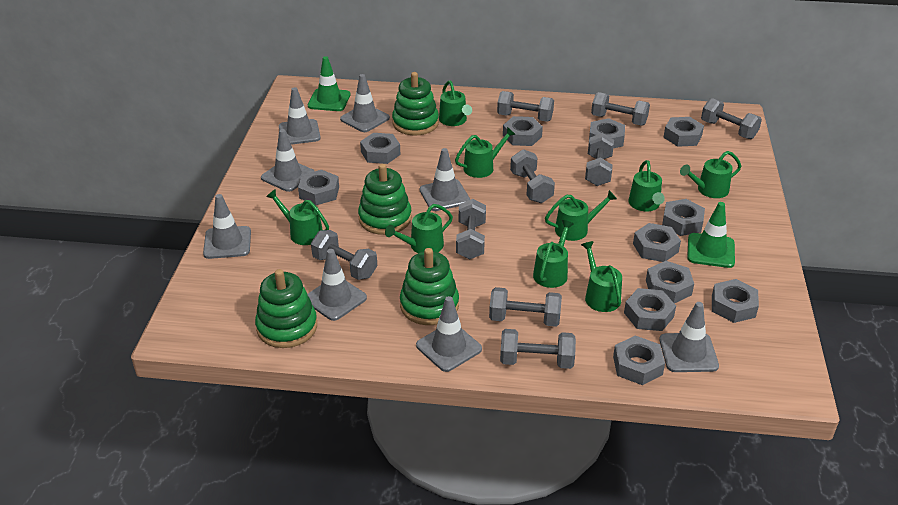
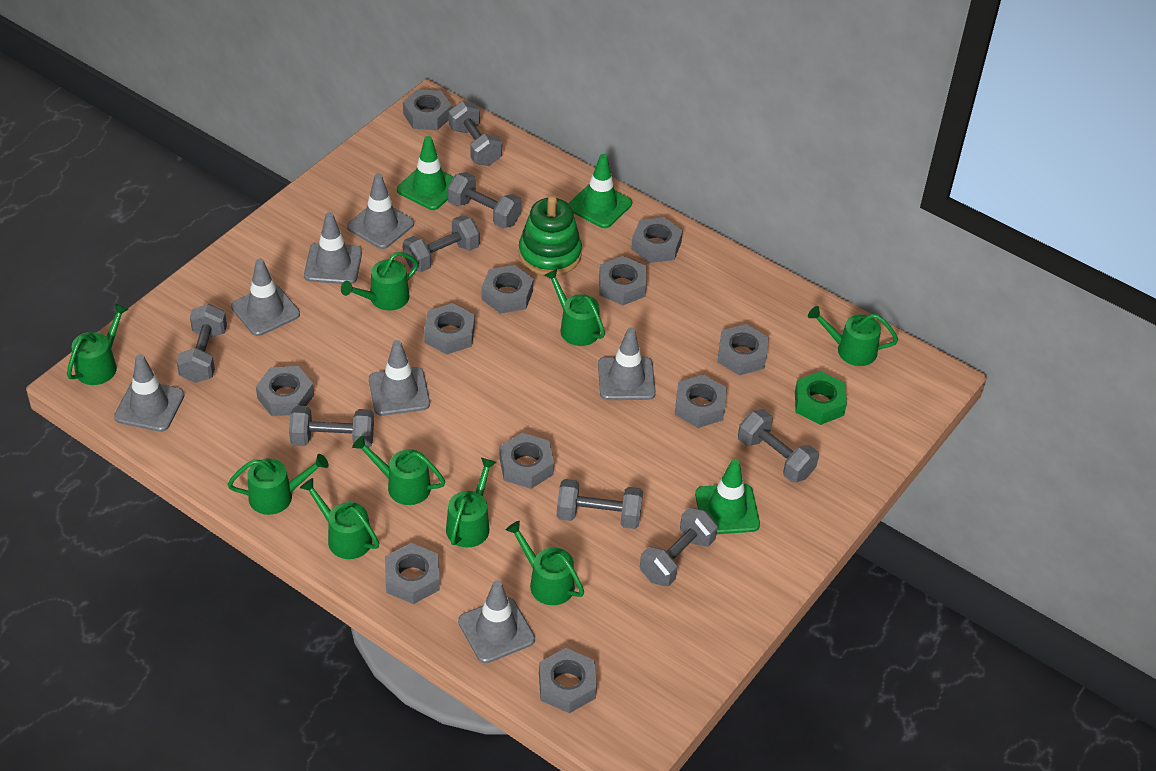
green nut: none = 0 -> [795,371,847,425] = 1
green stacking toy: [255,269,317,348] [358,164,412,235] [392,72,439,135] [400,248,459,325] = 4 -> [519,196,582,276] = 1
green traffic cone: [308,56,350,111] [687,202,735,268] = 2 -> [397,136,453,210] [568,154,632,228] [695,459,760,534] = 3
grey dumbbell: [311,230,377,280] [456,199,486,259] [489,287,562,327] [497,91,554,122] [500,329,576,369] [510,149,555,203] [585,133,614,186] [591,92,650,125] [701,98,762,139] = 9 -> [177,304,227,383] [289,406,374,449] [403,215,480,272] [447,172,522,229] [449,101,502,166] [557,479,643,529] [640,508,718,586] [738,409,819,482] = 8
grey traffic cone: [203,194,251,259] [261,129,315,192] [279,87,321,145] [307,249,367,321] [340,74,390,132] [416,296,482,372] [420,148,470,211] [659,302,719,372] = 8 -> [114,354,184,432] [231,258,300,336] [304,212,362,284] [347,174,414,249] [369,340,430,416] [458,580,535,663] [598,328,656,400] = 7

